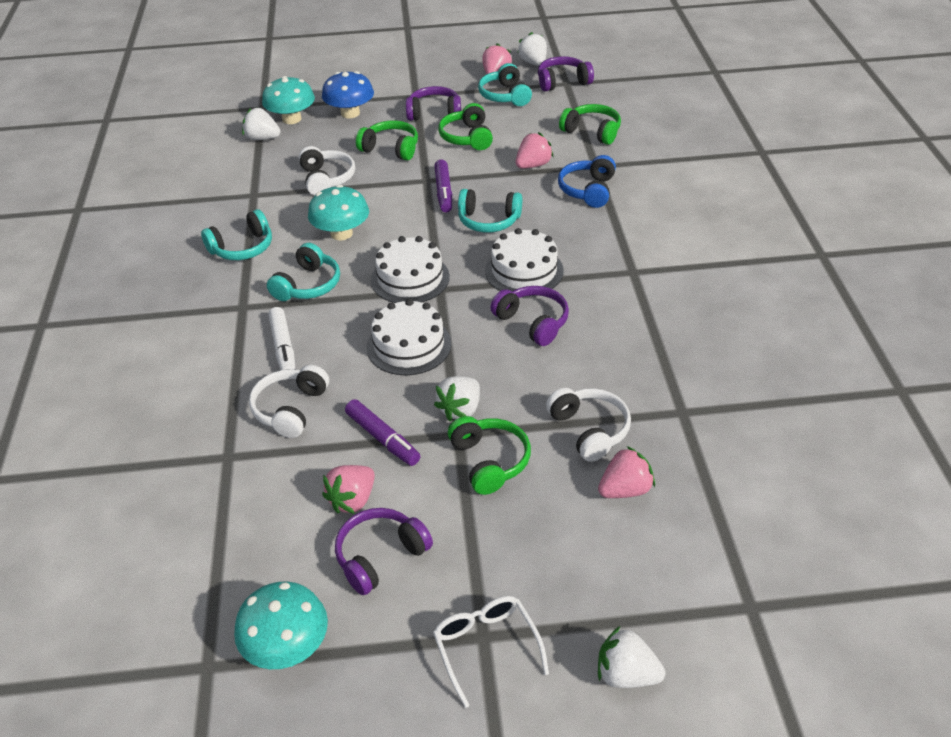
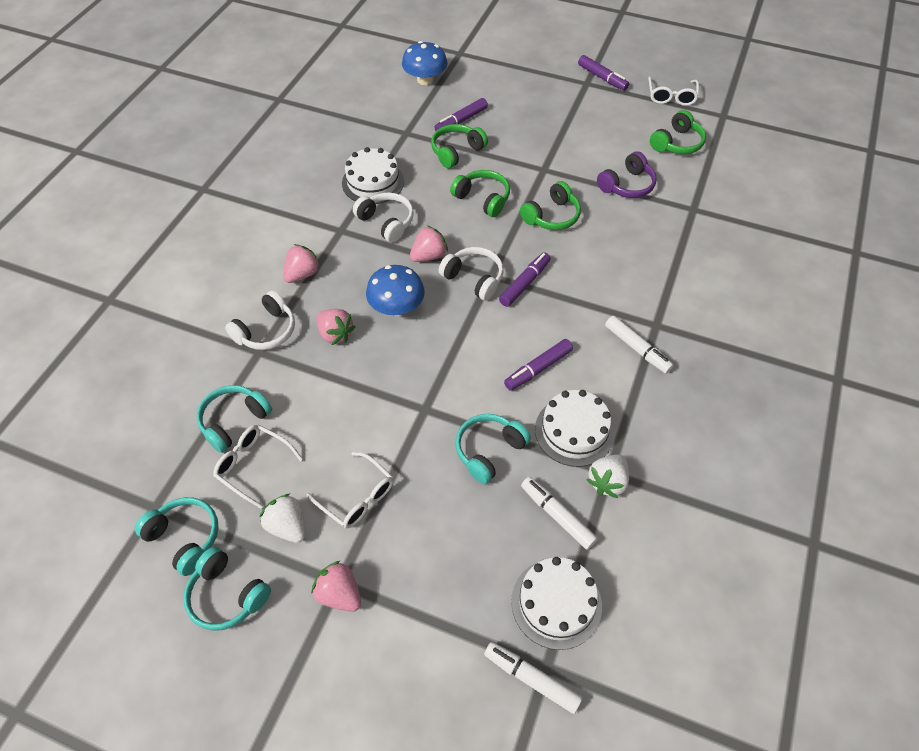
blue headphones: [558,155,616,208] = 1 -> none = 0
blue mushroom: [322,71,374,118] = 1 -> [366,265,425,316] [402,41,448,85] = 2
purple headphones: [335,508,433,595] [406,86,461,121] [490,286,569,346] [538,56,594,92] = 4 -> [597,151,657,198] = 1
purple marker: [345,399,420,466] [434,160,452,212] = 2 -> [434,98,488,131] [499,252,551,307] [504,339,573,391] [578,55,629,91] = 4
turquoise mushroom: [234,581,328,669] [262,76,315,124] [308,185,369,240] = 3 -> none = 0
white glasses: [433,596,549,708] = 1 -> [213,425,303,509] [307,452,393,529] [648,76,699,106] = 3
white marker: [268,307,296,370] = 1 -> [484,642,582,714] [521,477,598,550] [605,316,674,374] = 3
white strawberry: [242,108,281,140] [434,376,480,421] [517,32,547,66] [598,626,665,688] = 4 -> [260,494,305,543] [586,454,629,498] = 2

